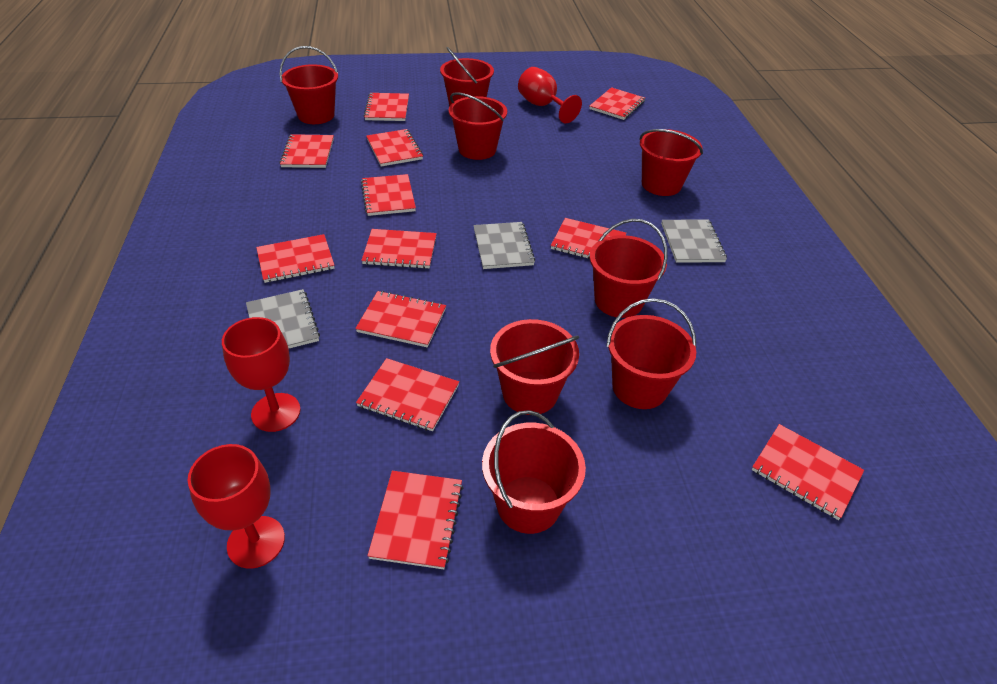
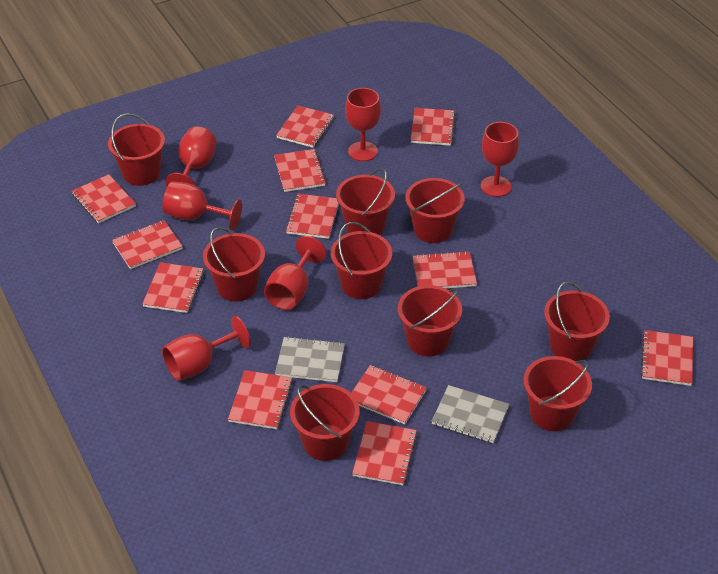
grey notebook: [246,289,320,349] [473,222,535,269] [661,220,727,263] = 3 -> [275,336,345,382] [431,385,509,443] = 2
red bucket: [280,46,338,124] [440,47,494,106] [448,92,507,160] [482,410,586,534] [490,319,579,415] [590,219,667,318] [606,298,696,409] [639,129,703,196] = 8 -> [108,113,165,186] [203,227,265,301] [290,384,360,461] [331,222,392,299] [336,168,395,235] [398,285,462,356] [405,178,465,243] [523,356,592,431] [544,281,610,361] = 9
red goblet: [188,444,285,569] [222,317,301,432] [518,67,582,123] = 3 -> [162,181,242,230] [162,316,251,381] [165,127,217,186] [264,236,326,310] [345,88,381,161] [481,122,519,197] = 6

